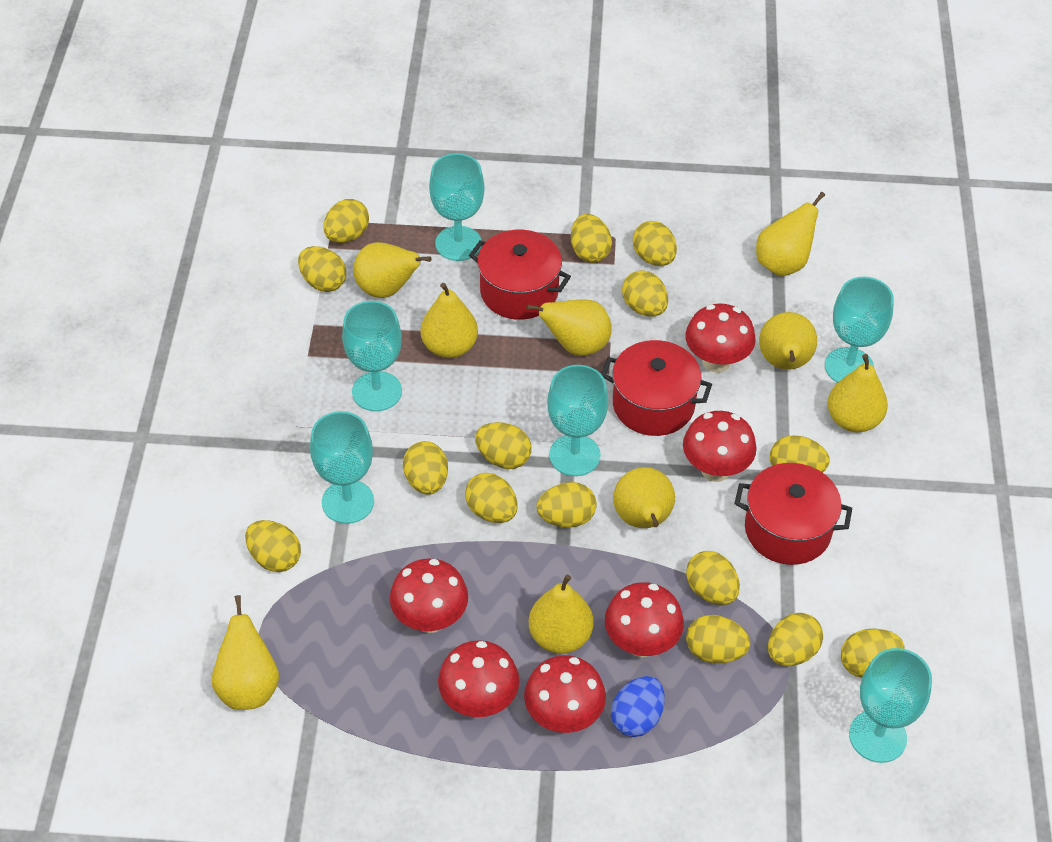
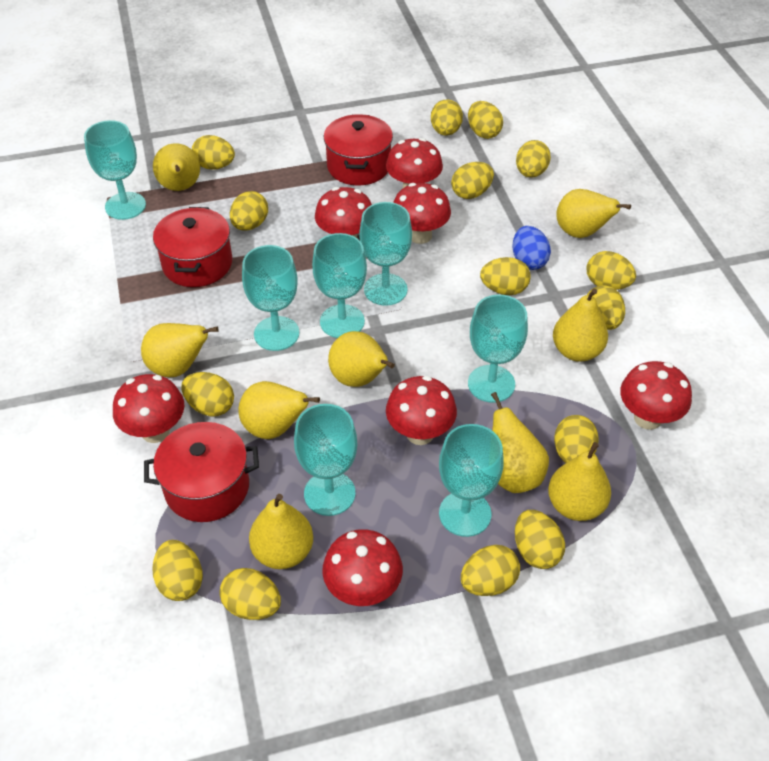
red mushroom: [390,559,468,633] [438,640,519,717] [524,655,606,733] [605,582,684,657] [683,411,757,482] [686,304,755,373] = 6 -> [113,374,184,443] [315,187,372,238] [322,529,403,606] [386,138,443,189] [386,376,457,445] [393,183,451,244] [620,361,692,430] = 7
turquoise goblet: [310,411,374,524] [342,301,402,411] [429,153,485,261] [547,365,608,476] [825,277,894,383] [849,648,932,763] = 6 -> [84,120,146,220] [242,245,299,351] [294,404,357,516] [312,233,367,338] [359,202,412,306] [439,424,504,537] [468,295,528,403] = 7

